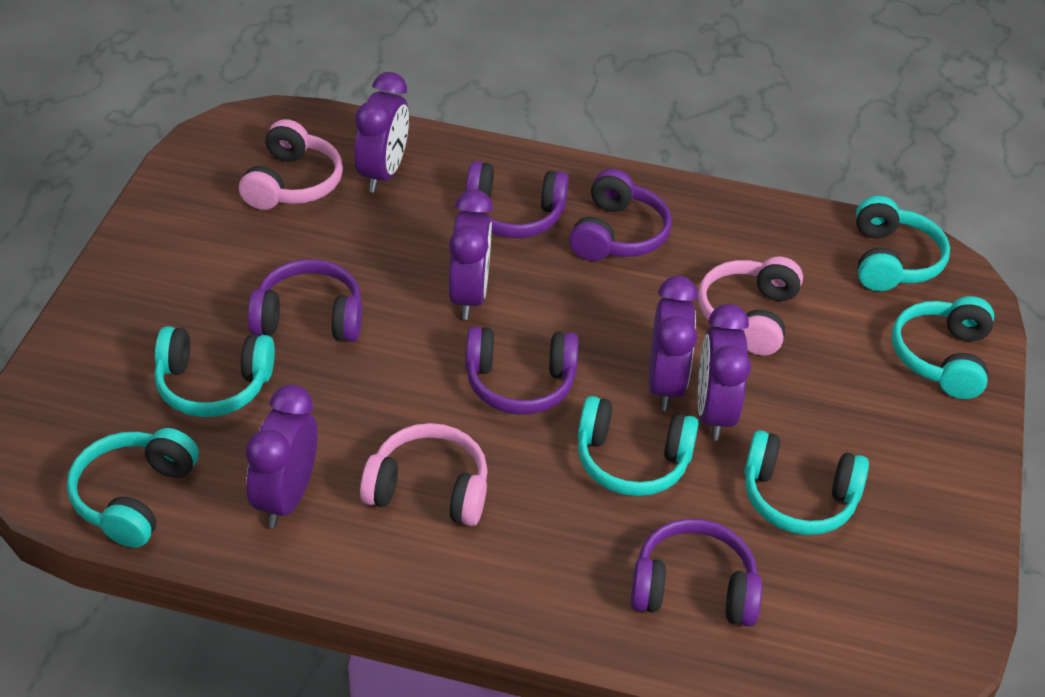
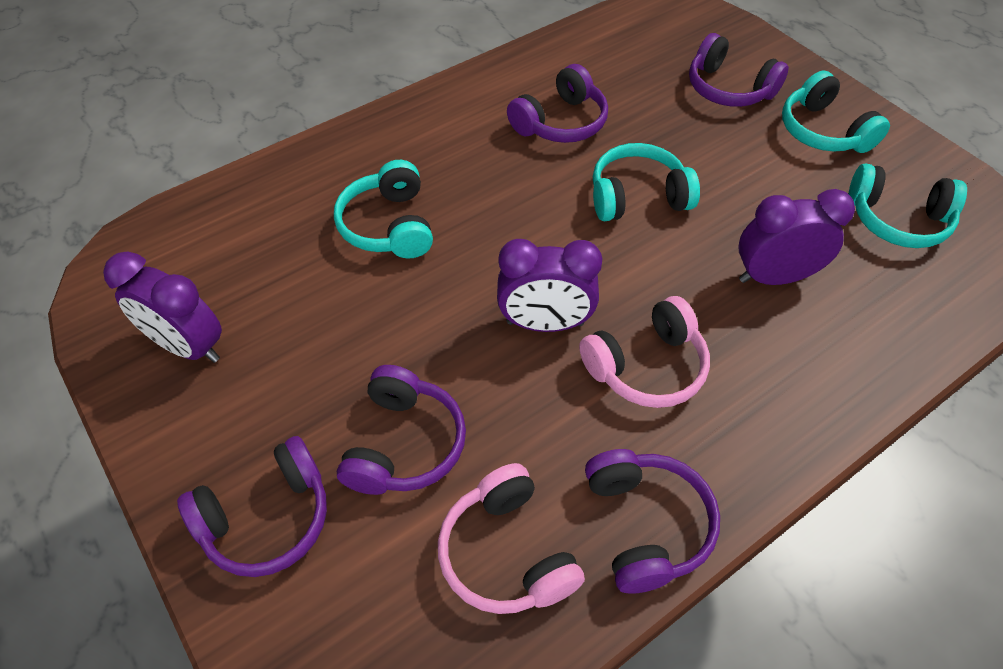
pink headphones: [239,119,343,210] [360,423,488,526] [698,257,803,356] = 3 -> [438,463,585,614] [579,296,710,408] = 2
purple clock: [246,384,317,528] [354,72,409,193] [449,190,493,320] [649,276,698,411] [698,304,751,441] = 5 -> [103,251,222,363] [497,239,602,332] [739,189,855,285] = 3
turquoise headphones: [67,428,199,548] [154,326,275,417] [578,396,699,496] [744,430,869,535] [856,196,950,291] [892,296,994,399] = 6 -> [334,160,433,258] [593,143,700,221] [782,70,890,153] [849,163,967,248] = 4

